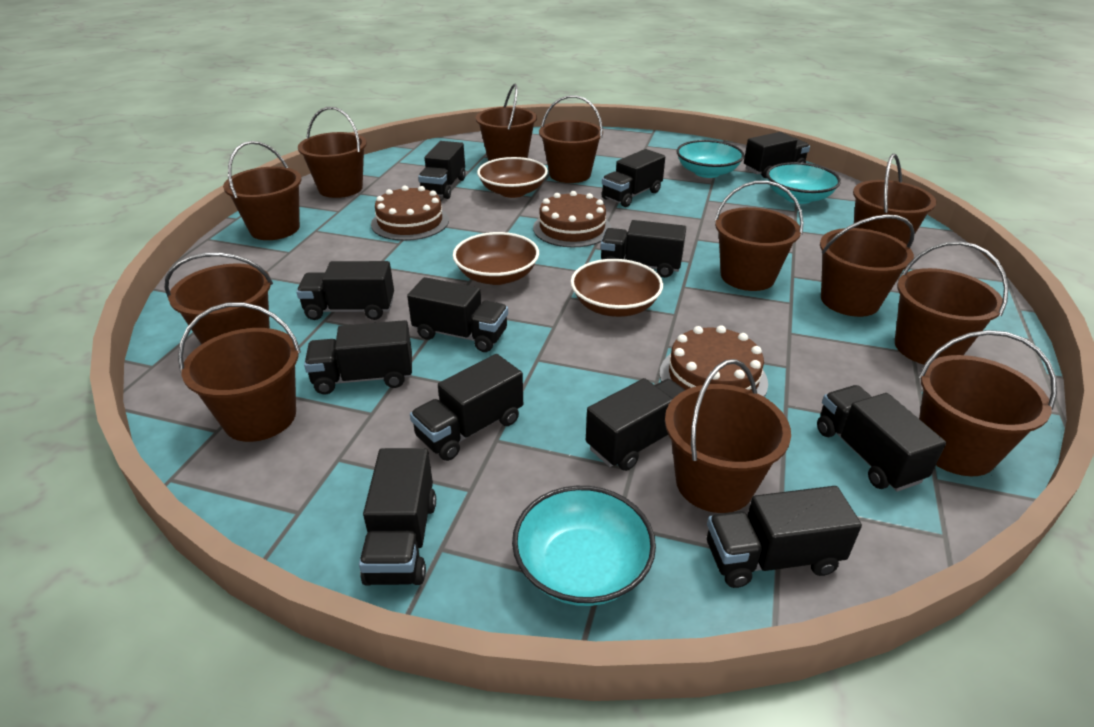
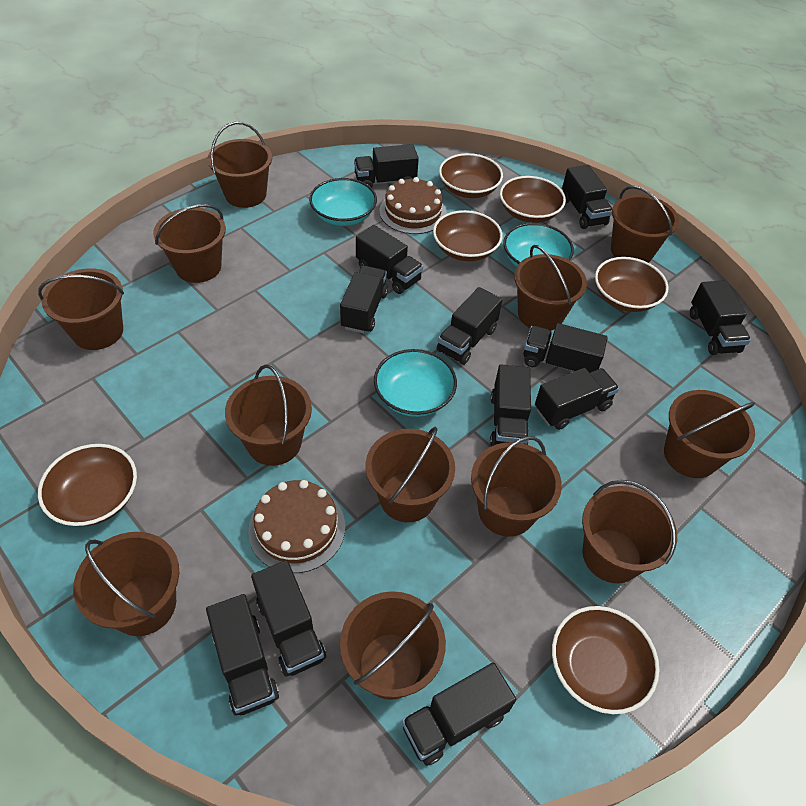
brown bowl: [453,232,539,285] [477,157,548,198] [570,259,663,317] = 3 -> [38,444,137,526] [433,210,503,261] [439,153,503,198] [500,176,566,223] [552,606,659,714] [595,257,669,312] = 6
brown cake: [371,185,449,241] [533,191,611,247] [660,326,768,397] = 3 -> [248,480,345,573] [380,177,447,234] = 2

